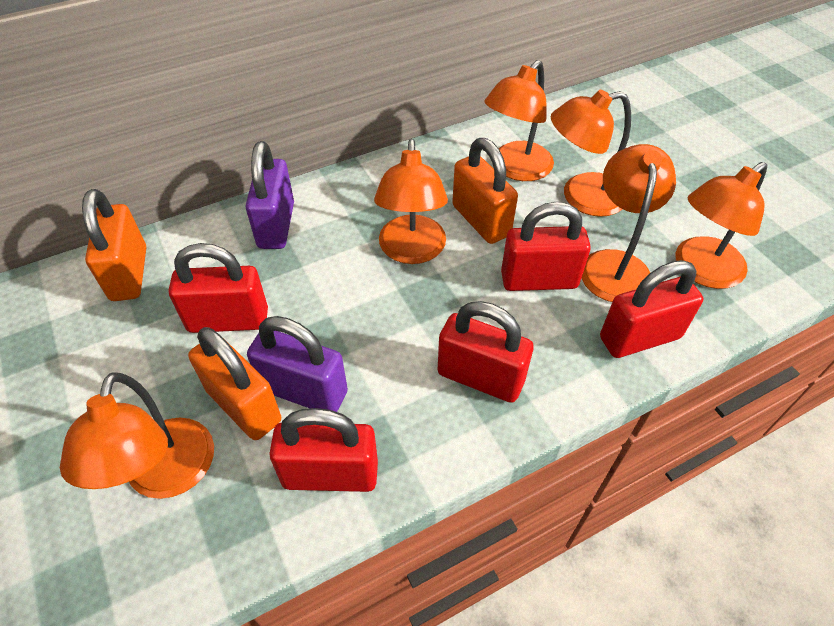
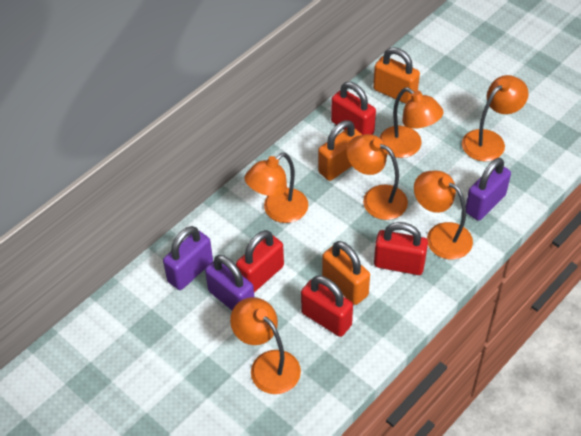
purple padlock: [246,141,294,249] [247,316,348,412] = 2 -> [163,226,213,290] [205,255,254,310] [466,158,511,221] = 3
red padlock: [169,243,268,333] [269,408,378,492] [438,301,534,403] [501,202,591,291] [600,260,703,358] = 5 -> [236,230,284,293] [301,275,353,337] [331,82,376,135] [374,222,428,275] = 4

